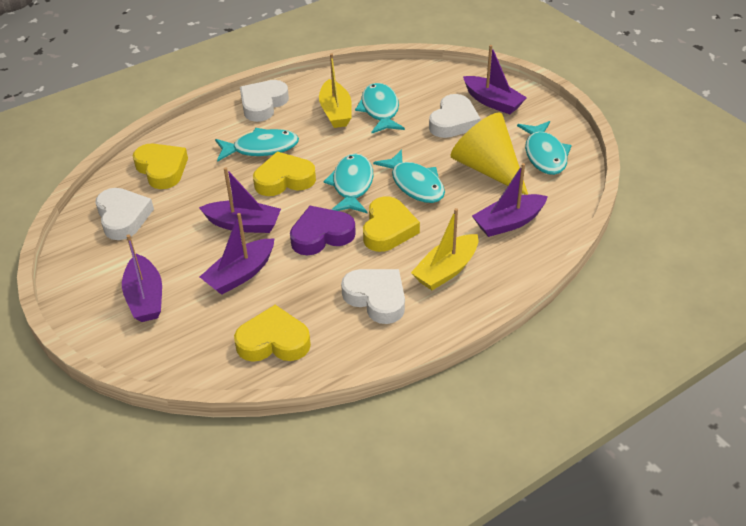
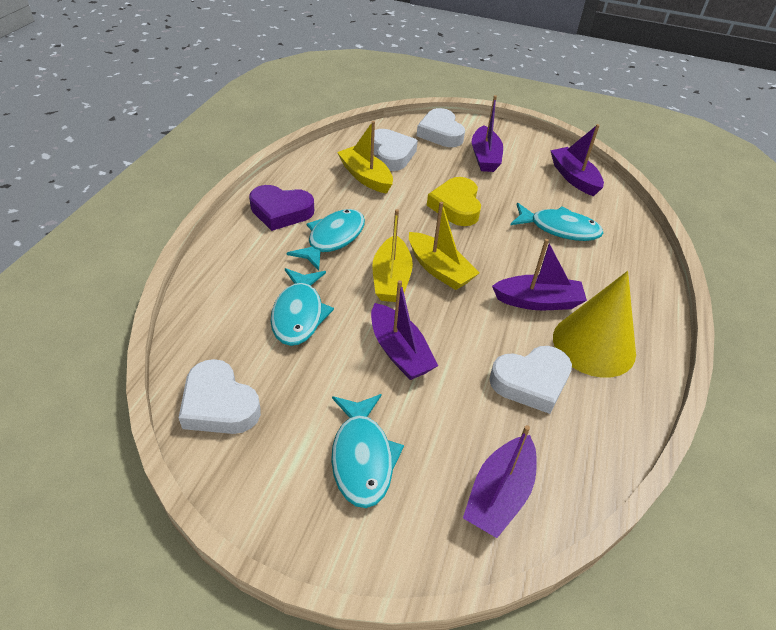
turquoise fish: [215,128,299,162] [323,154,373,213] [355,83,405,133] [373,149,445,203] [517,121,572,175] = 5 -> [270,268,334,346] [287,209,365,270] [331,394,404,508] [510,203,603,241] = 4
yellow boat: [319,54,352,128] [411,208,478,290] = 2 -> [337,121,393,194] [372,209,413,302] [409,202,479,290] = 3
yellow heart: [133,144,188,189] [234,305,311,362] [253,151,316,196] [363,196,420,252] = 4 -> [427,177,481,226] = 1

